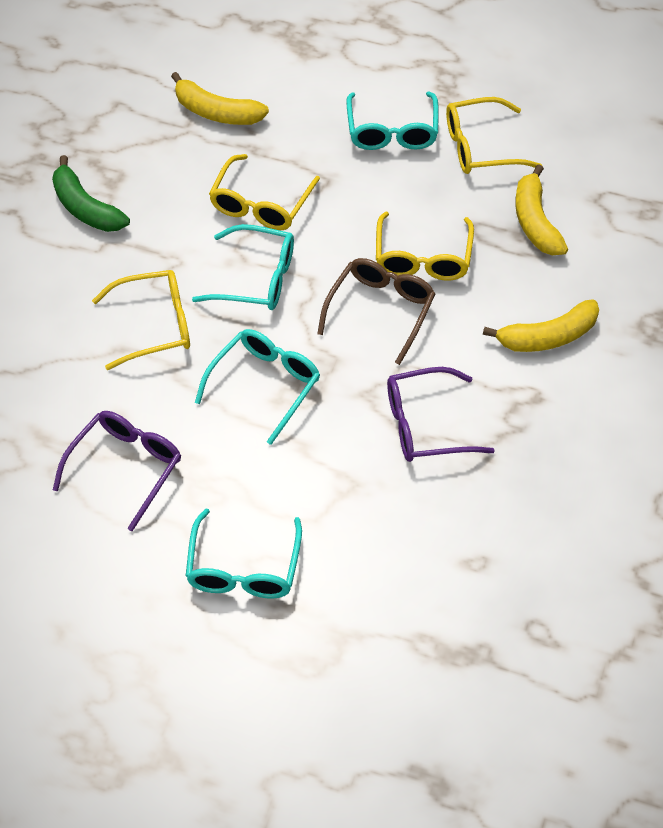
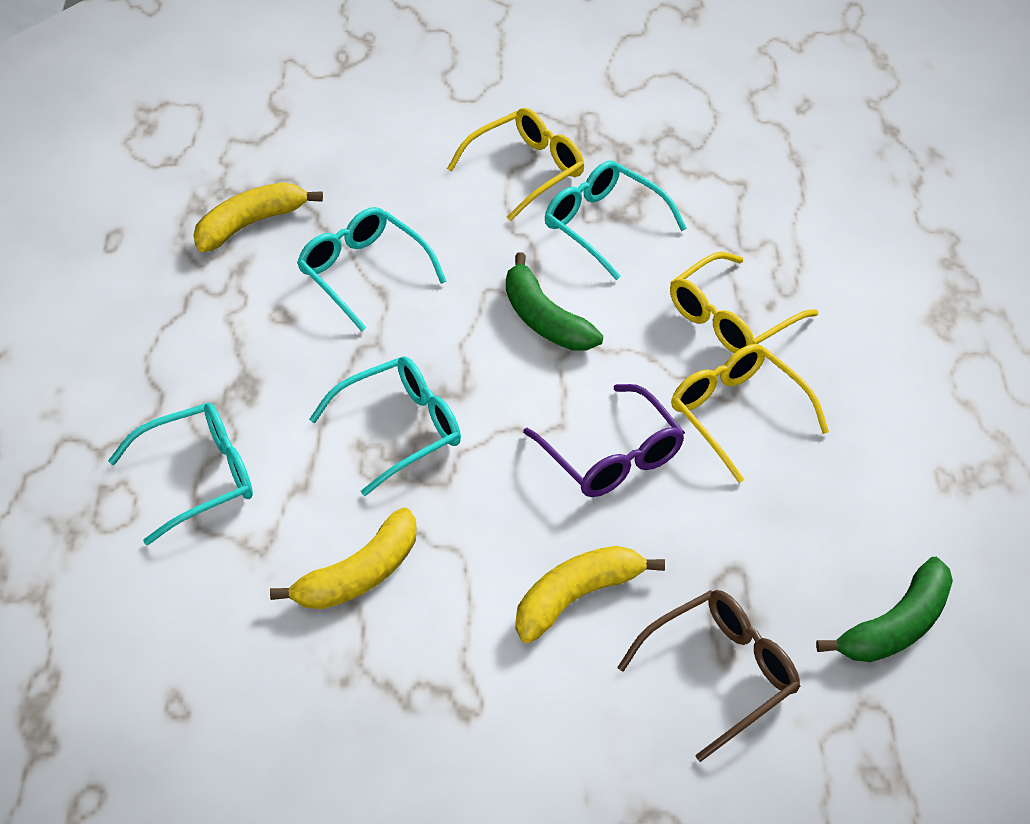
green banana: [52,155,130,232] = 1 -> [506,252,603,351] [816,557,953,662] = 2
purple glasses: [53,411,181,531] [387,367,495,462] = 2 -> [523,384,685,497] = 1
yellow glasses: [92,270,190,370] [209,154,320,230] [376,211,474,281] [446,97,542,174] = 4 -> [447,108,584,221] [670,252,818,353] [671,344,829,483] = 3

